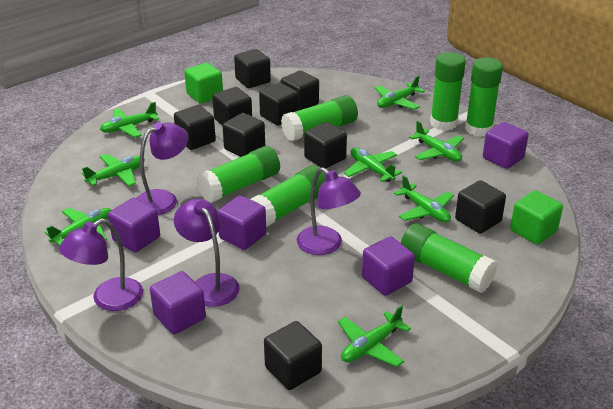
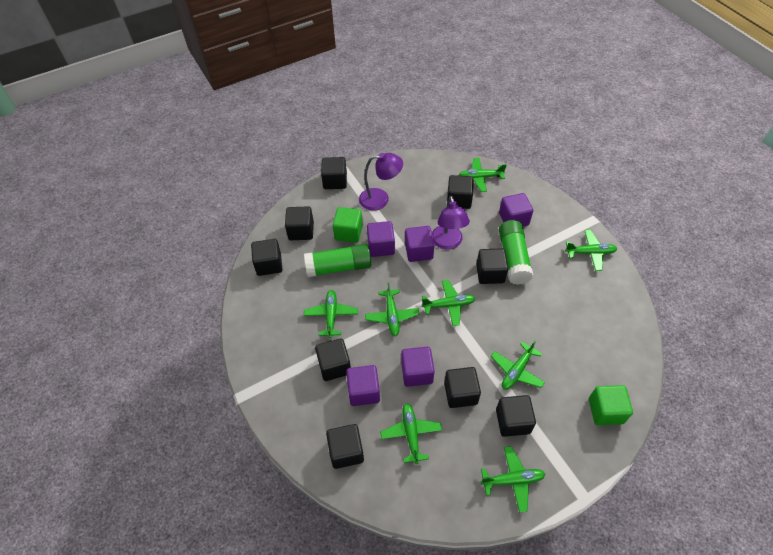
green glue stick: [197,146,280,203] [250,165,326,227] [281,95,358,141] [401,223,498,293] [430,52,466,131] [465,57,503,137] = 6 -> [304,244,371,277] [499,220,534,285] = 2
purple lamp: [59,219,143,311] [137,122,189,215] [174,199,240,307] [297,167,361,255] = 4 -> [359,153,403,211] [432,196,470,249] = 2

